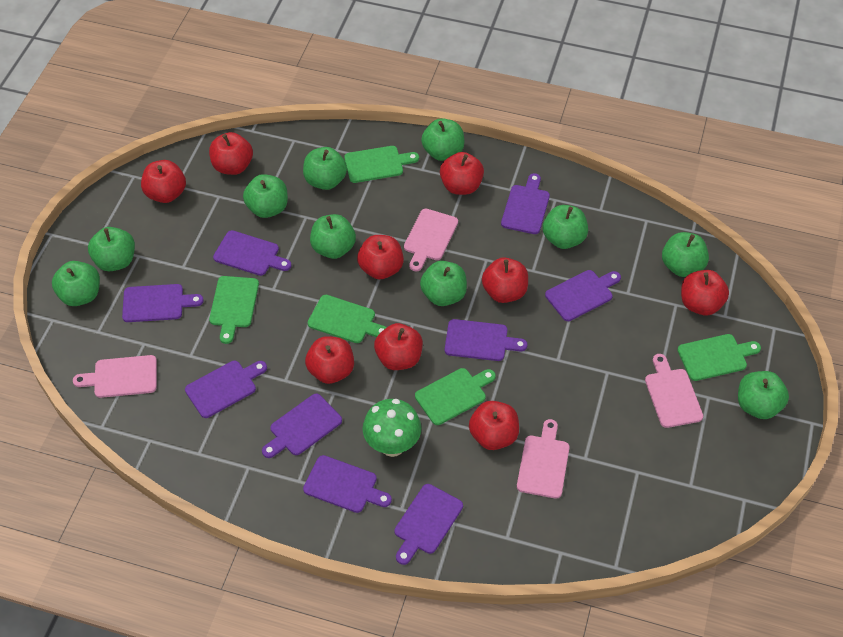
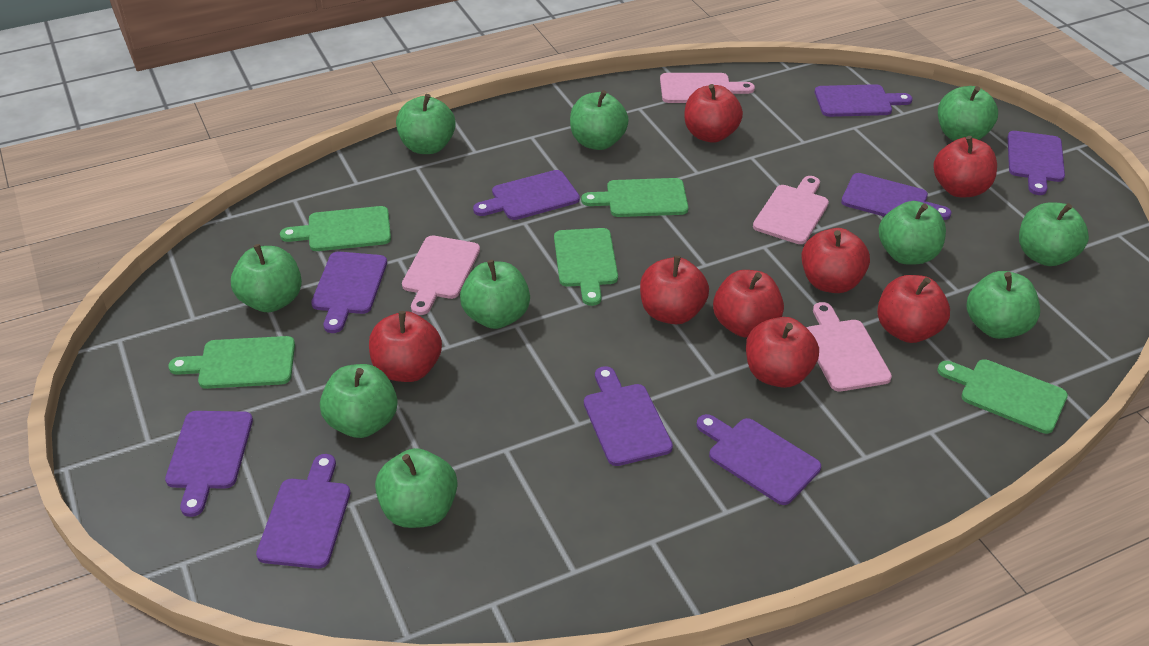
green mushroom: [362,399,421,457] = 1 -> none = 0
red apple: [141,160,186,203] [209,132,253,175] [305,336,354,384] [357,235,404,279] [374,323,423,370] [440,152,484,195] [469,401,519,450] [482,257,528,303] [681,270,729,315] = 9 -> [369,311,442,382] [640,256,709,324] [684,84,743,143] [713,270,784,337] [746,317,819,388] [801,228,870,293] [877,275,950,343] [933,136,997,197] = 8

